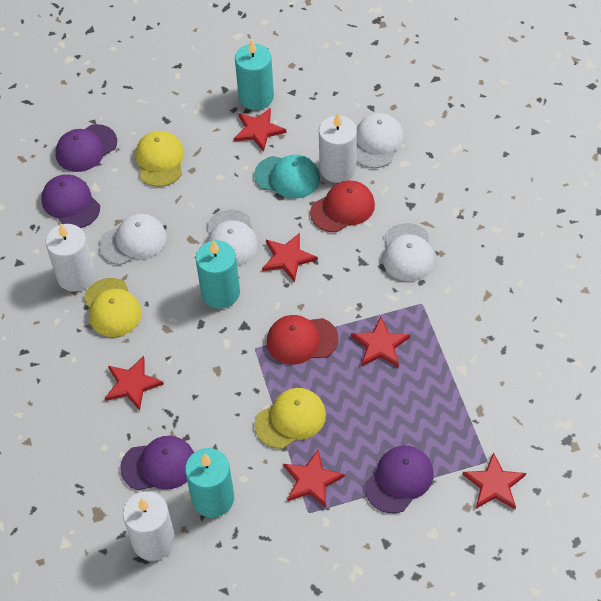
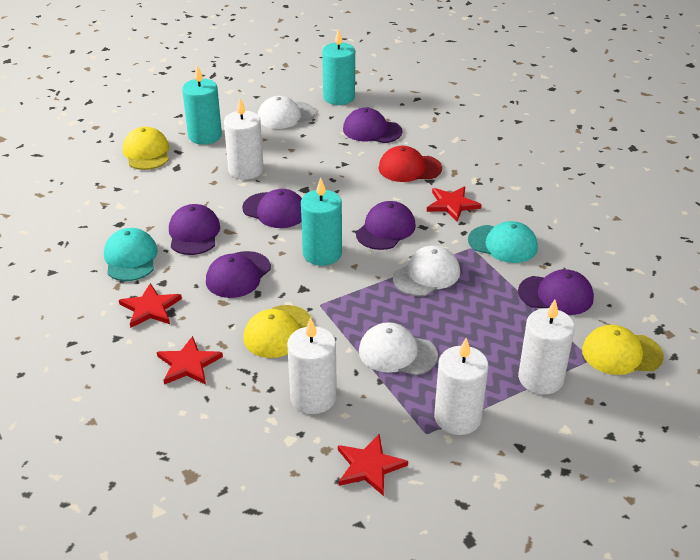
purple cap: [41,174,100,228] [55,124,117,172] [120,436,194,491] [365,446,433,513] = 4 -> [169,204,220,255] [206,251,271,298] [242,189,302,228] [343,108,402,143] [356,201,416,250] [518,269,594,315] = 6
red cap: [267,315,338,365] [310,180,375,232] = 2 -> [378,146,442,182] = 1
red star: [105,356,164,411] [234,108,286,152] [262,233,318,282] [283,450,345,508] [351,317,410,367] [462,452,526,509] = 6 -> [119,283,182,328] [157,336,223,385] [338,434,408,496] [427,186,481,222] = 4
turquoise cap: [254,155,320,199] = 1 -> [104,228,158,281] [468,221,538,263] = 2
white candle: [46,223,95,292] [123,491,175,561] [319,112,357,183] = 3 -> [224,98,264,180] [287,318,337,414] [434,338,488,435] [518,300,575,394] = 4
white cap: [99,214,166,265] [207,210,258,266] [357,113,404,168] [383,223,435,281] = 4 -> [258,96,315,129] [359,322,438,375] [393,246,460,296] = 3

